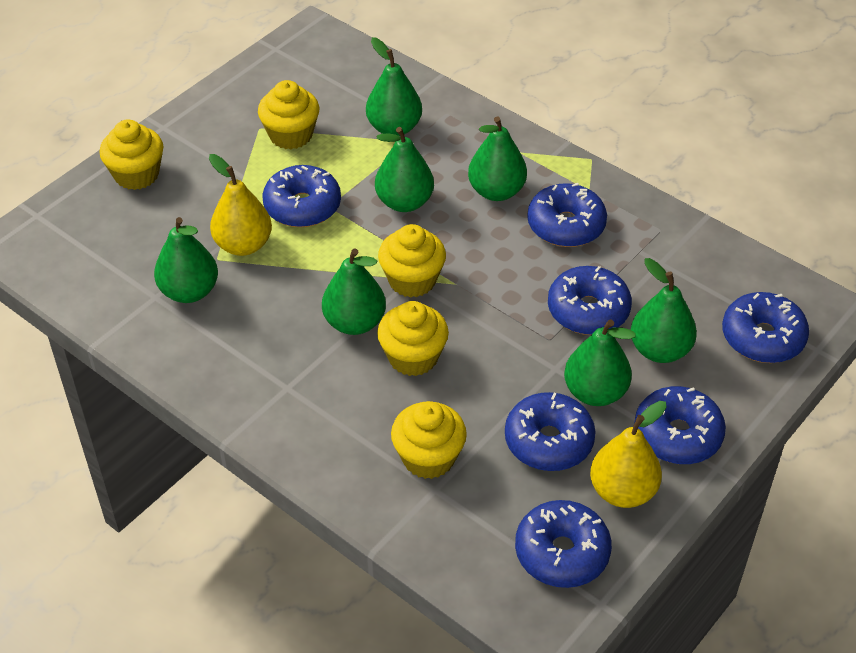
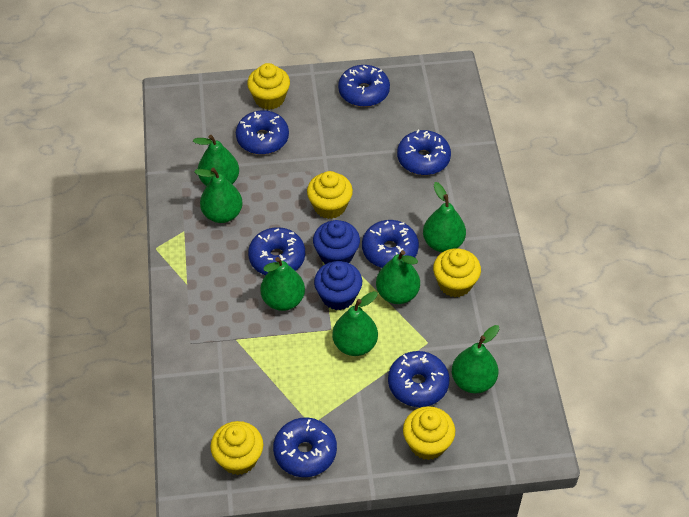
blue cupcake: none = 0 -> [313,220,360,264] [314,261,362,310] = 2
yellow pear: [209,154,272,256] [590,401,667,508] = 2 -> none = 0

